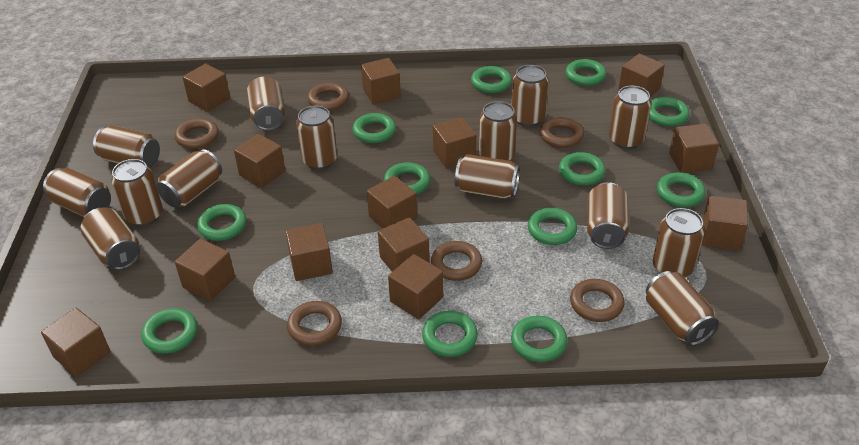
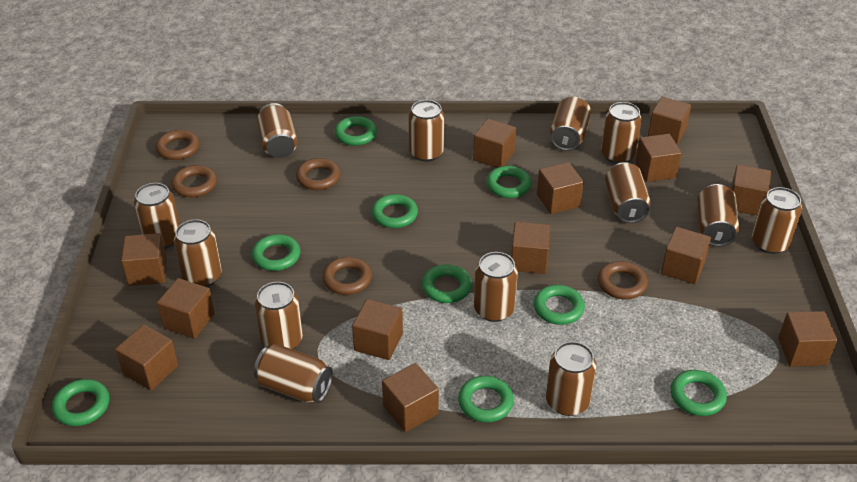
brown can: [43,168,111,217] [80,207,140,270] [93,126,160,167] [111,159,163,226] [156,149,222,207] [247,77,285,131] [296,106,337,170] [455,154,520,199] [479,101,517,161] [512,65,549,127] [587,182,629,249] [609,86,652,149] [646,271,719,346] [653,208,705,277] = 14 -> [134,183,180,249] [174,219,222,287] [254,344,333,403] [255,282,303,349] [257,103,298,158] [409,100,444,162] [474,252,518,322] [546,341,596,416] [550,97,591,151] [601,102,642,164] [605,162,651,223] [697,184,739,247] [752,187,802,254] = 13
brown ring: [175,118,219,149] [287,301,342,346] [307,82,349,111] [431,241,482,281] [540,117,584,148] [570,279,625,322] = 6 -> [156,130,199,160] [172,165,217,197] [296,158,340,190] [322,257,372,295] [598,261,648,300] = 5
green ring: [142,308,198,354] [197,204,246,241] [352,113,396,143] [384,162,430,195] [422,311,478,357] [471,66,512,93] [511,316,567,362] [528,208,577,245] [559,152,605,186] [566,59,606,86] [649,97,689,127] [657,172,706,207] = 12 -> [52,379,109,426] [252,234,300,271] [335,116,377,146] [372,194,418,228] [422,265,472,303] [458,376,514,422] [486,166,531,198] [534,285,585,325] [671,370,727,416] = 9

